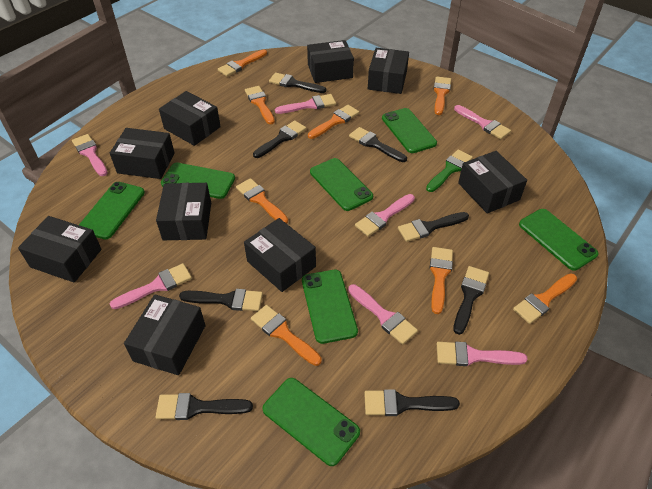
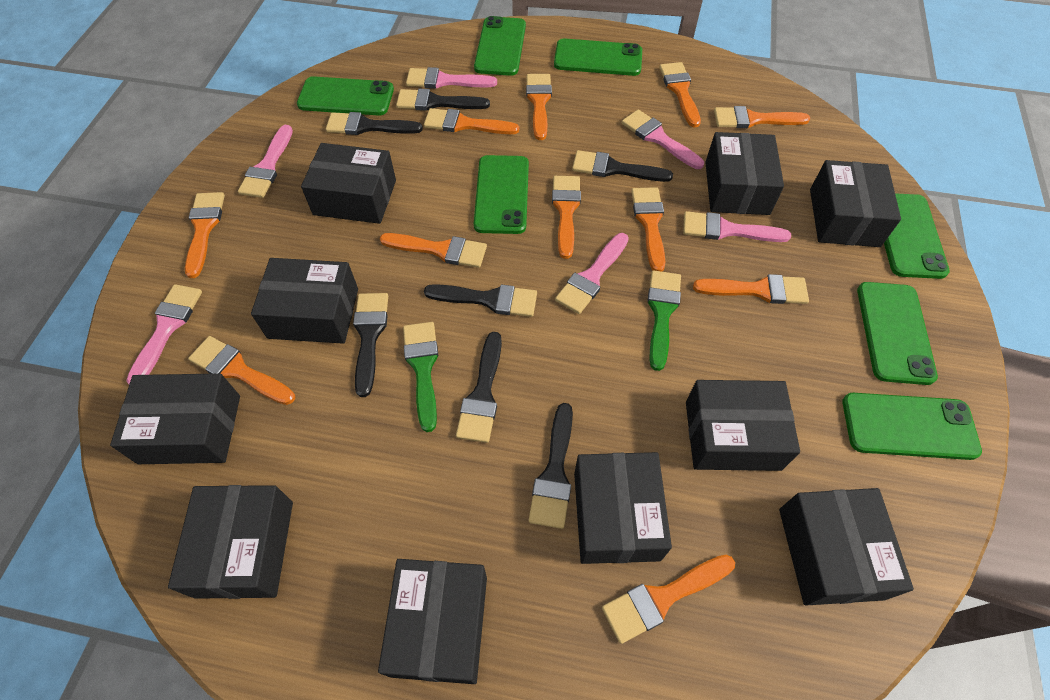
black box: [18,216,102,283] [110,128,175,179] [124,294,206,375] [156,183,211,240] [159,91,221,146] [244,218,316,292] [307,40,354,83] [368,48,409,94] [458,151,527,213] = 9 -> [110,373,240,464] [168,485,293,599] [251,258,358,344] [301,143,396,224] [378,559,487,684] [574,452,672,564] [686,380,800,471] [705,132,784,215] [779,488,914,606] [810,160,901,247] = 10
black brush: [156,393,253,420] [179,289,263,311] [253,120,306,158] [269,73,326,93] [349,127,407,162] [364,389,460,416] [398,212,469,242] [453,266,489,335] = 8 -> [326,112,423,135] [353,293,388,397] [396,89,490,111] [424,284,537,317] [456,332,502,443] [529,403,573,529] [572,150,673,182] = 7
green brush: [426,150,473,192] = 1 -> [403,322,438,432] [648,270,681,371] = 2
orange brush: [218,49,267,77] [236,178,288,224] [245,86,275,124] [251,305,322,366] [308,105,359,139] [430,247,453,314] [434,77,451,115] [513,273,577,324] = 8 -> [185,192,225,278] [188,336,295,405] [380,233,487,268] [424,108,519,134] [526,74,552,140] [552,176,581,259] [602,555,735,644] [631,187,665,272] [659,62,701,127] [693,274,809,304] [714,106,810,128] = 11
pink brush: [72,134,108,176] [110,263,192,309] [275,94,336,114] [348,284,418,345] [355,194,415,237] [437,342,528,366] [454,105,511,139] = 7 -> [126,284,202,384] [238,125,293,198] [406,67,497,89] [555,233,629,314] [622,110,704,169] [683,211,791,242] = 6

